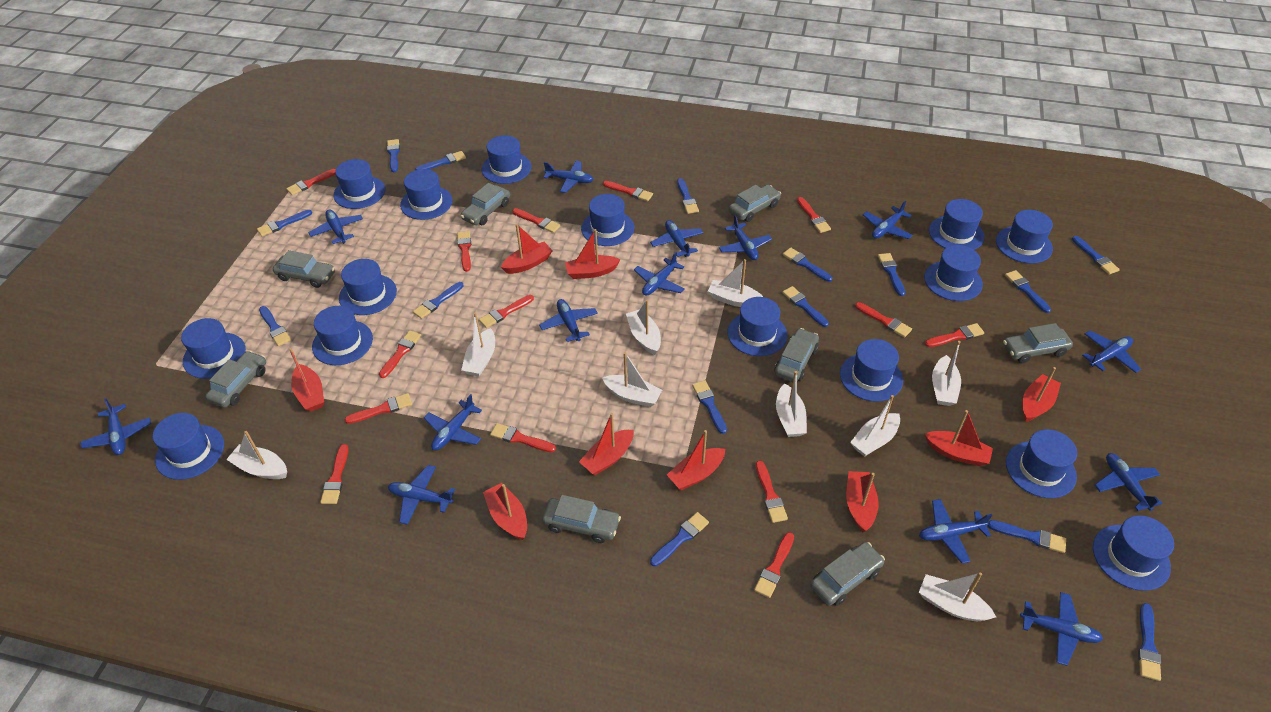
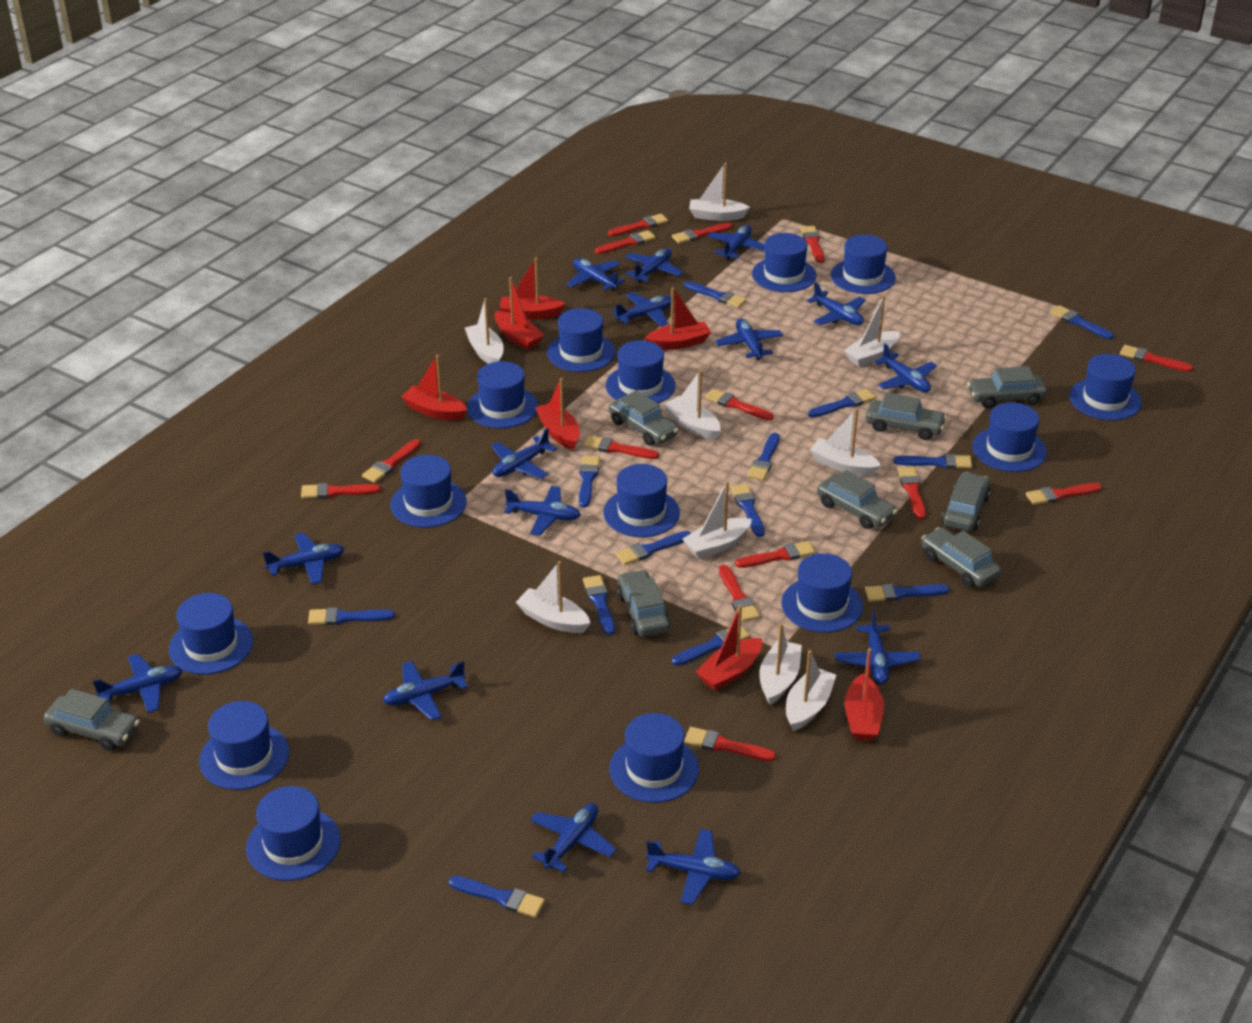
blue brush: [257,210,312,237] [259,306,291,346] [387,139,400,172] [413,282,464,319] [415,151,466,170] [650,512,709,566] [677,178,699,214] [692,380,727,434] [782,286,829,327] [783,248,833,282] [878,253,905,296] [987,520,1066,553] [1005,270,1051,313] [1072,236,1120,275] [1138,603,1161,681] = 15 -> [308,607,395,625] [449,876,545,918] [579,456,600,507] [583,575,615,635] [616,531,691,565] [672,626,750,666] [684,281,746,308] [731,484,765,537] [747,433,780,481] [808,389,876,418] [865,584,949,602] [894,454,972,469] [1050,305,1114,339] = 13
blue hat: [153,413,224,480] [181,318,246,379] [312,306,373,365] [333,159,385,209] [339,259,397,315] [400,169,452,220] [482,135,531,184] [581,194,634,246] [727,297,787,356] [840,339,903,402] [924,245,983,301] [929,199,984,250] [996,210,1053,264] [1006,429,1077,498] [1093,515,1174,591] = 15 -> [169,593,253,675] [199,701,289,790] [246,786,340,881] [390,455,467,528] [467,361,538,429] [547,308,615,372] [603,464,680,537] [606,340,676,404] [609,713,699,803] [752,233,816,292] [781,553,863,633] [831,235,896,294] [972,402,1047,472] [1069,354,1142,420] = 14
blue plane: [81,398,151,455] [308,209,363,244] [388,465,455,525] [424,394,482,450] [539,299,598,342] [543,161,594,193] [634,252,685,295] [650,220,703,257] [719,215,772,260] [863,201,913,239] [919,499,992,564] [1020,592,1103,666] [1082,331,1141,373] [1095,453,1163,511] = 14 -> [93,654,183,713] [263,532,344,584] [383,661,468,721] [491,428,557,479] [504,486,581,536] [530,803,616,872] [566,258,625,291] [611,292,671,327] [625,248,683,283] [646,829,741,905] [707,225,765,260] [715,318,783,360] [807,282,866,325] [835,610,921,684] [874,344,937,392] = 15
red boat: [289,348,324,411] [483,483,527,540] [501,224,553,274] [565,229,621,279] [579,413,634,475] [667,430,725,490] [846,471,879,532] [925,410,993,466] [1023,367,1061,422] = 9 -> [402,355,467,421] [494,277,544,350] [500,258,566,319] [535,378,580,450] [645,287,711,350] [696,605,762,691] [844,648,884,741] = 7

